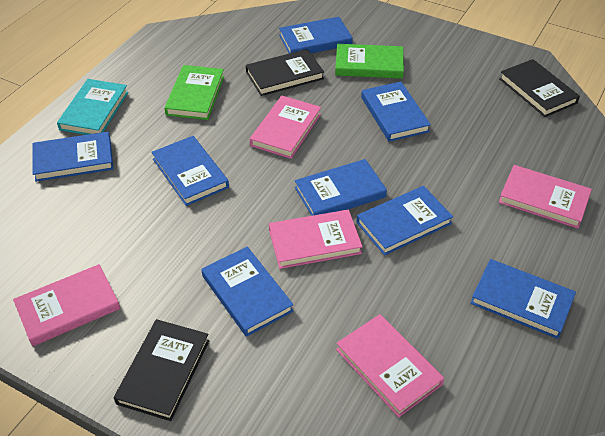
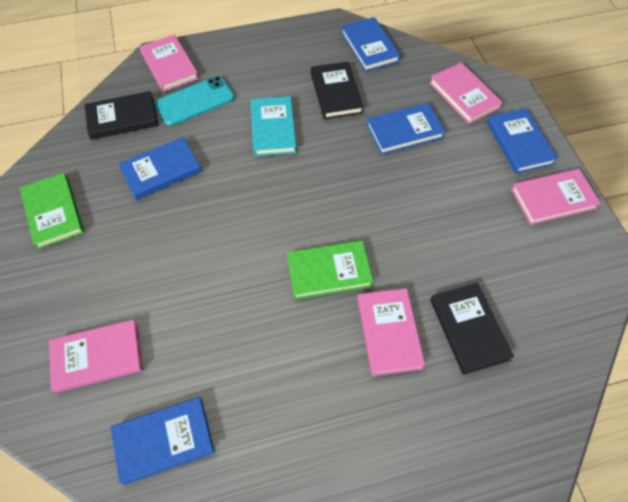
blue book: [32,132,113,182] [151,136,229,206] [201,247,293,337] [279,17,353,53] [295,159,387,216] [357,186,453,255] [361,82,431,142] [471,259,576,339] = 8 -> [110,397,215,485] [118,137,202,200] [341,17,400,72] [366,103,445,155] [487,108,558,174] = 5
turquoise phone: none = 0 -> [155,76,234,126] = 1

